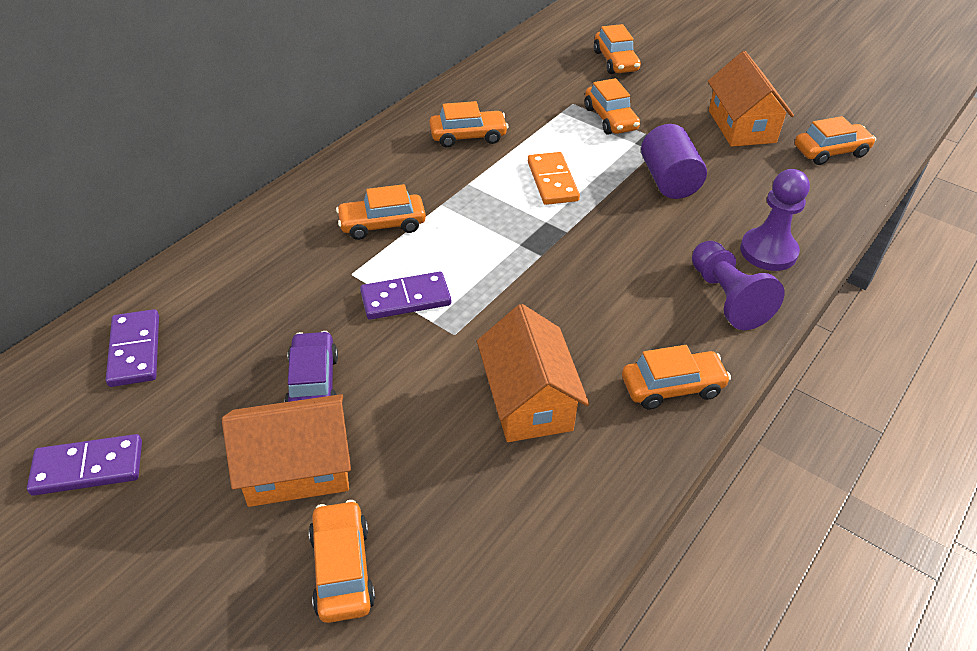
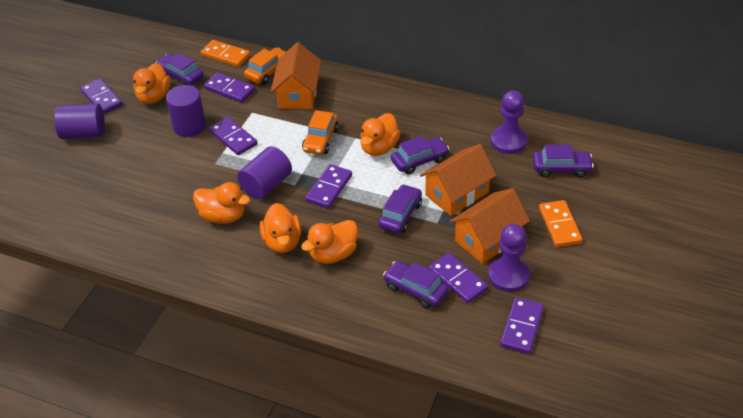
orange car: [309,500,375,623] [336,184,426,240] [429,101,508,148] [585,78,640,135] [594,24,641,74] [622,345,731,409] [795,116,876,165] = 7 -> [244,48,286,85] [302,110,339,155] = 2
orange domino: [528,152,580,205] = 1 -> [201,40,250,67] [539,200,582,247] = 2
orange duck: none = 0 -> [133,63,171,104] [193,182,250,224] [260,203,301,253] [301,220,358,264] [360,113,401,156] = 5
purple car: [284,331,338,402] = 1 -> [155,53,204,86] [378,184,422,234] [383,261,449,309] [391,136,449,175] [533,144,594,178] = 5
purple cylinder: [641,124,707,199] = 1 -> [54,104,105,139] [166,85,206,137] [237,146,292,199] = 3
purple domino: [27,434,142,496] [106,309,159,387] [360,272,451,320] = 3 -> [80,78,123,114] [204,72,255,103] [209,117,258,155] [306,164,352,209] [428,253,488,303] [500,297,544,354] = 6

